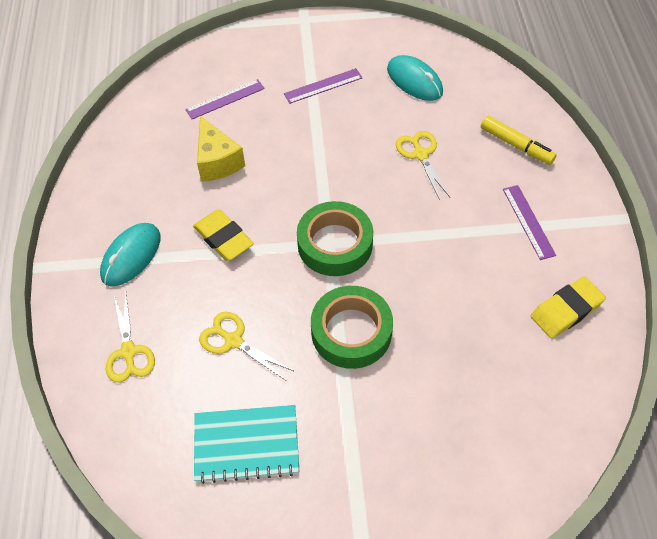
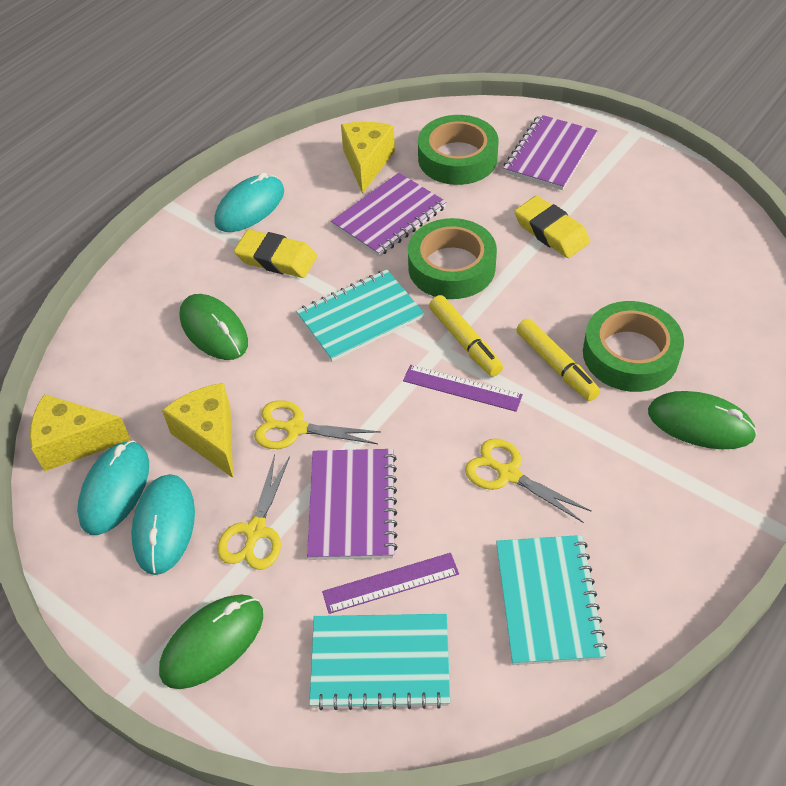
green mouse: none = 0 -> [159,594,263,689] [180,294,248,360] [648,391,757,449] = 3
green tape: [297,201,373,276] [311,286,393,369] = 2 -> [408,218,497,299] [418,115,498,185] [583,301,684,392] = 3
purple notebook: none = 0 -> [307,449,398,560] [331,173,447,257] [503,114,597,190] = 3
purple ruler: [185,79,265,119] [284,68,363,104] [503,185,556,260] = 3 -> [322,553,459,614] [403,365,523,412] = 2
turquoise mouse: [100,223,161,287] [387,55,443,101] = 2 -> [77,440,149,535] [131,474,195,575] [214,173,284,232] = 3
turquoise notebook: [194,405,299,484] = 1 -> [296,269,424,362] [309,614,450,710] [496,535,607,665] = 3
yellow cheese: [197,116,245,182] = 1 -> [30,394,131,471] [162,383,233,478] [341,122,395,194] = 3
yellow marker: [481,116,557,165] = 1 -> [429,295,503,377] [516,318,600,401] = 2

